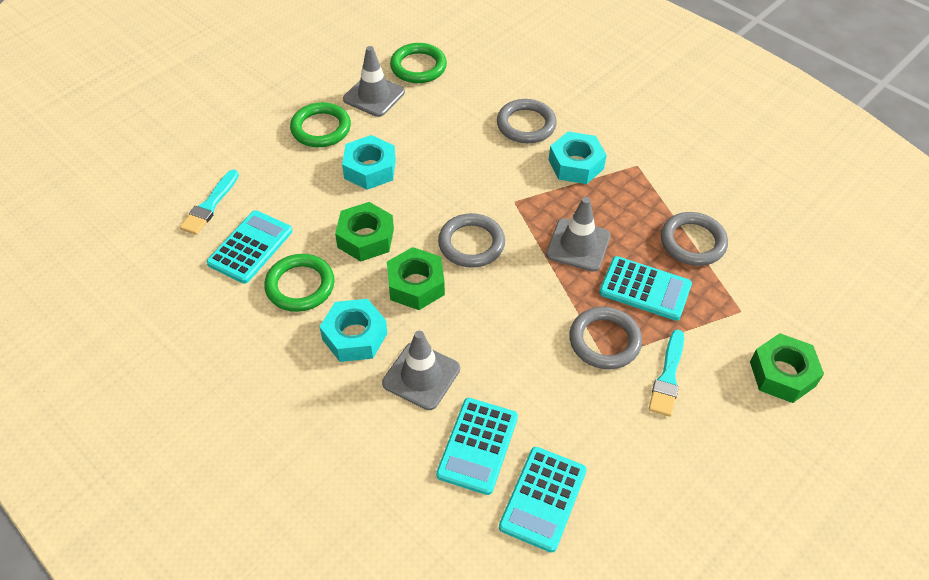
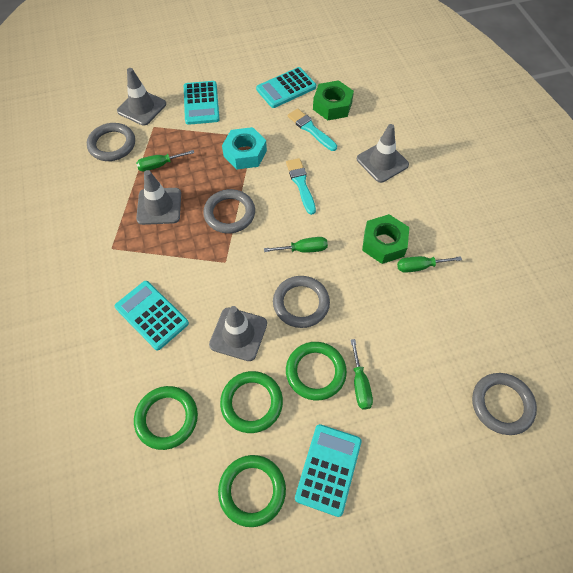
green nut: [335,202,394,262] [387,247,445,310] [750,333,824,403] = 3 -> [313,80,354,120] [362,214,409,264] = 2
green ring: [264,254,335,312] [290,102,351,147] [390,43,447,83] = 3 -> [134,386,198,450] [218,455,286,527] [220,371,283,433] [286,342,347,400] = 4
green screwdriver: none = 0 -> [136,150,194,171] [264,237,328,253] [351,339,373,409] [397,256,462,273] = 4
grey traffic cone: [343,46,405,117] [382,331,460,410] [546,197,611,272] = 3 -> [117,68,166,126] [136,170,181,225] [209,306,267,361] [357,124,409,183] = 4
turquoise nut: [319,299,387,362] [342,135,396,190] [549,132,607,184] = 3 -> [222,127,267,169] = 1

